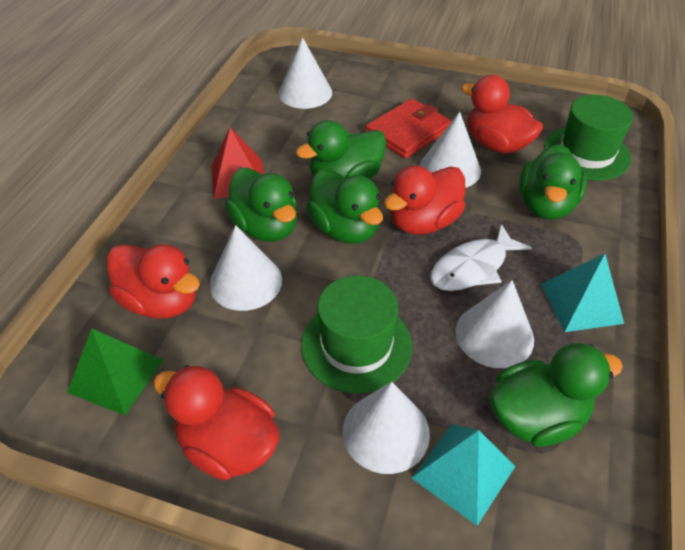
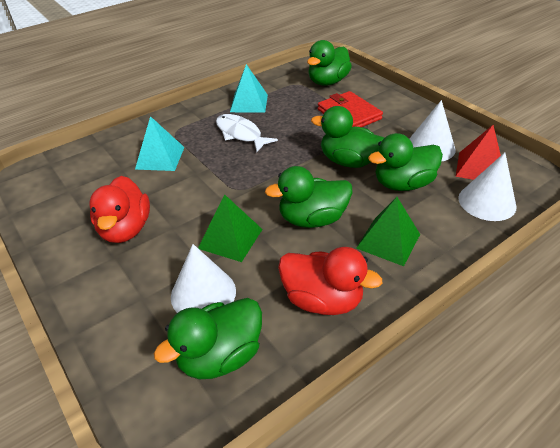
green hat: [301,275,412,394] [544,95,633,181] = 2 -> none = 0
green pyramid: [67,329,163,415] = 1 -> [198,195,263,262] [356,197,420,266] = 2
red duck: [107,244,200,319] [153,365,280,480] [384,165,466,235] [461,75,543,154] = 4 -> [89,176,150,243] [278,247,382,315] = 2
white cone: [209,225,282,311] [279,37,332,109] [343,382,430,474] [420,112,481,188] [455,280,534,368] = 5 -> [171,244,236,313] [409,100,455,162] [458,153,517,221] = 3

